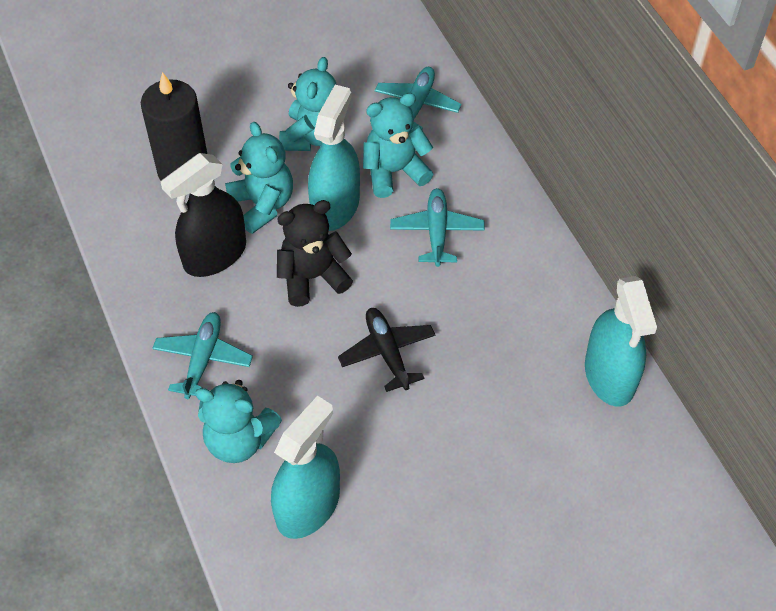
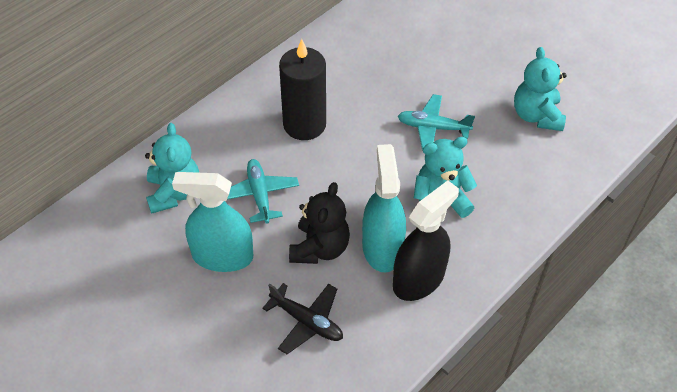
turquoise plane: [152,312,253,399] [375,67,461,130] [390,188,485,267] = 3 -> [227,159,299,224] [398,94,475,151] = 2
turquoise spray bottle: [271,396,340,539] [308,85,360,231] [585,276,657,407] = 3 -> [172,172,253,272] [362,144,406,273] = 2
turquoise teddy bear: [195,380,282,463] [225,122,293,234] [279,57,337,151] [363,93,433,198] = 4 -> [145,123,199,214] [414,137,477,218] [514,47,567,131] = 3

